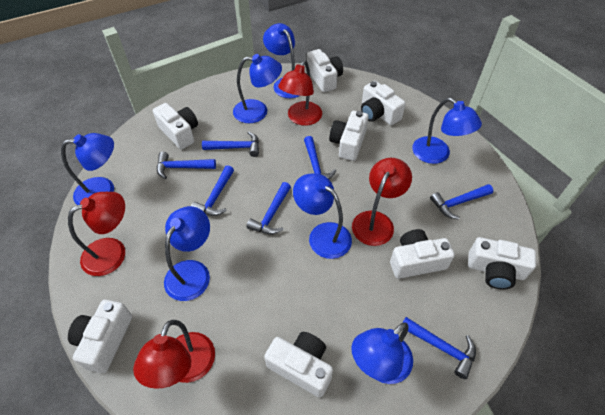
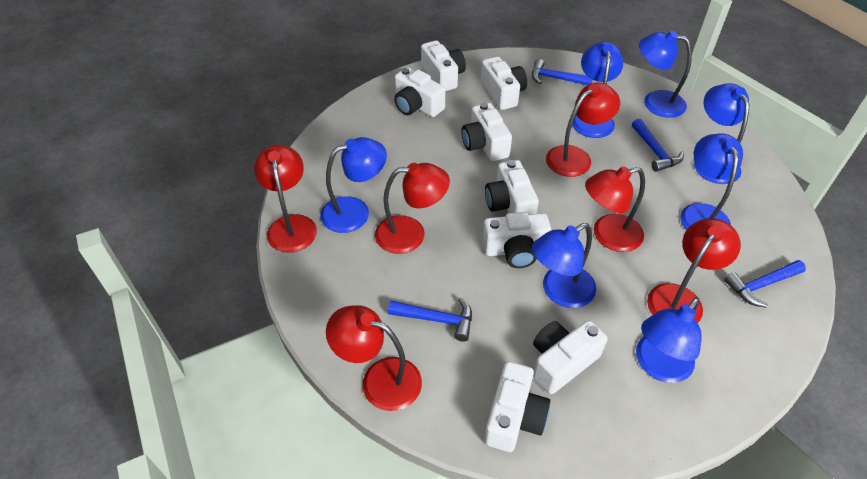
blue hammer: [157,152,216,179] [191,165,234,216] [202,131,259,157] [247,182,291,234] [304,136,336,179] [403,317,476,379] [430,184,493,219] = 7 -> [388,297,472,342] [532,59,593,85] [632,119,684,172] [724,260,806,308] = 4
red lamp: [68,192,125,276] [133,320,215,389] [278,61,322,126] [352,158,412,246] = 4 -> [254,145,317,253] [326,305,422,411] [375,163,450,254] [546,82,620,177] [585,166,645,252] [647,218,741,323] = 6

